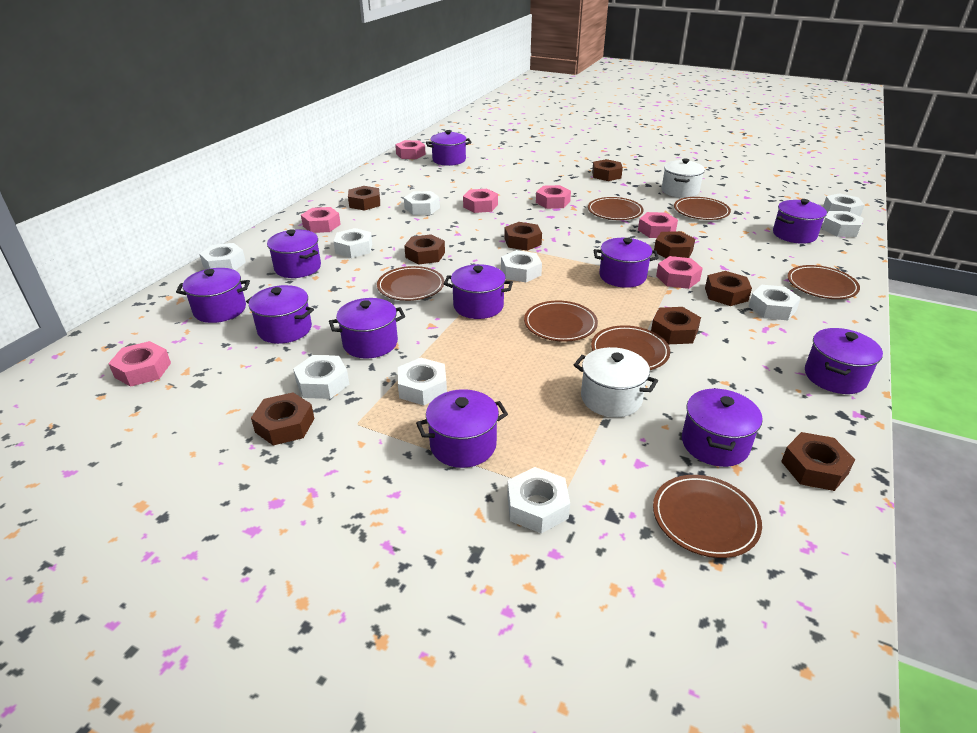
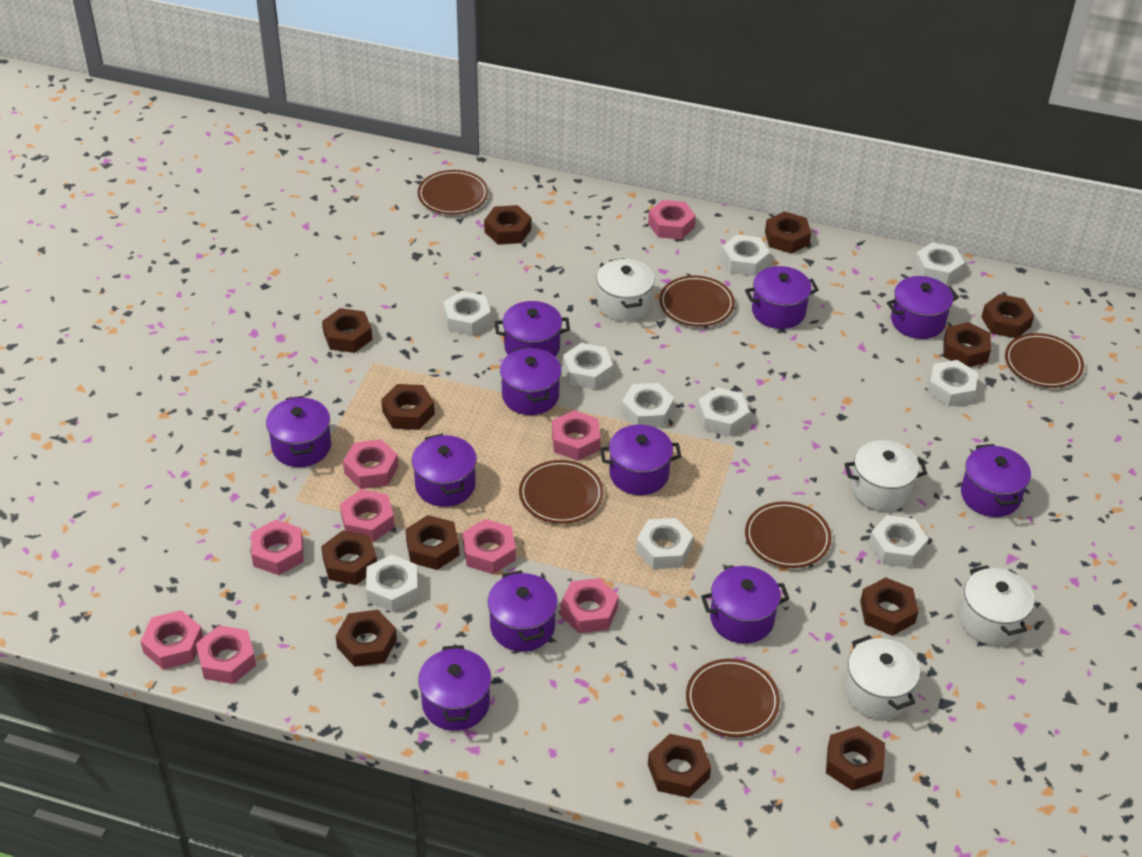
brown nut: [251,392,315,445] [348,186,380,211] [404,234,445,265] [504,222,542,251] [592,159,623,181] [651,307,701,344] [654,231,695,258] [705,271,752,306] [781,432,855,491] = 9 -> [321,530,377,585] [322,308,372,353] [336,610,397,667] [381,384,435,430] [405,515,459,570] [484,205,531,245] [648,734,711,798] [765,211,811,254] [826,726,885,791] [860,577,918,636] [944,322,991,367] [981,294,1034,338] = 12
brown plate: [377,266,444,301] [524,300,598,342] [588,197,643,220] [591,325,670,370] [653,475,762,558] [674,197,731,220] [787,265,860,299] = 7 -> [418,170,488,215] [519,460,604,524] [659,276,735,327] [686,659,780,737] [745,501,832,568] [1005,333,1084,388] = 6
pink nut: [108,341,171,387] [301,207,341,233] [395,140,426,159] [463,189,498,213] [536,185,571,209] [638,212,678,238] [656,256,703,289] = 7 -> [140,610,203,670] [196,625,256,684] [251,520,304,575] [340,489,395,542] [343,439,399,489] [463,519,516,574] [552,410,601,461] [560,578,619,633] [648,200,696,240] = 9
white pot: [574,347,658,417] [662,158,705,198] = 2 -> [597,258,655,322] [845,440,927,511] [845,635,920,720] [959,565,1034,646] = 4

